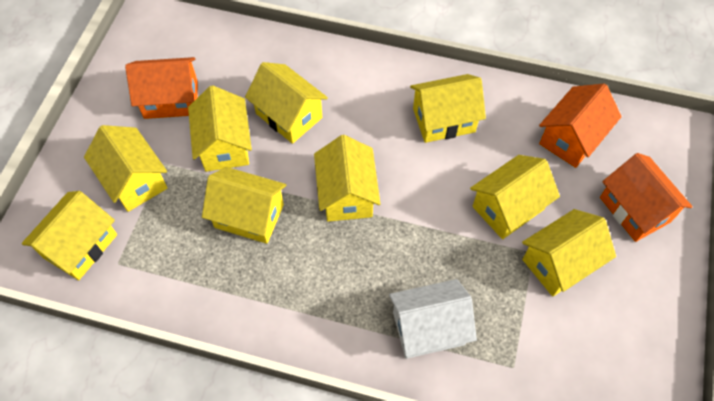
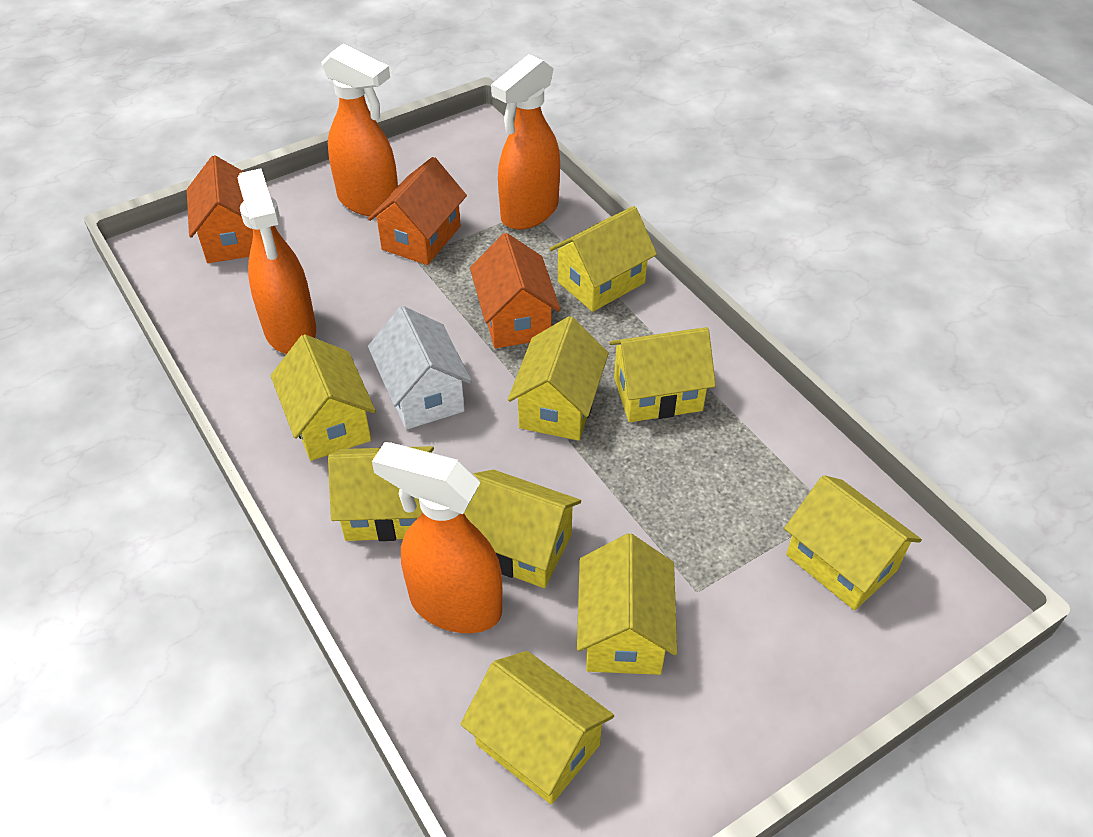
orange spray bottle: none = 0 -> [238,168,316,354] [321,44,398,217] [372,442,503,633] [491,54,560,230] = 4

